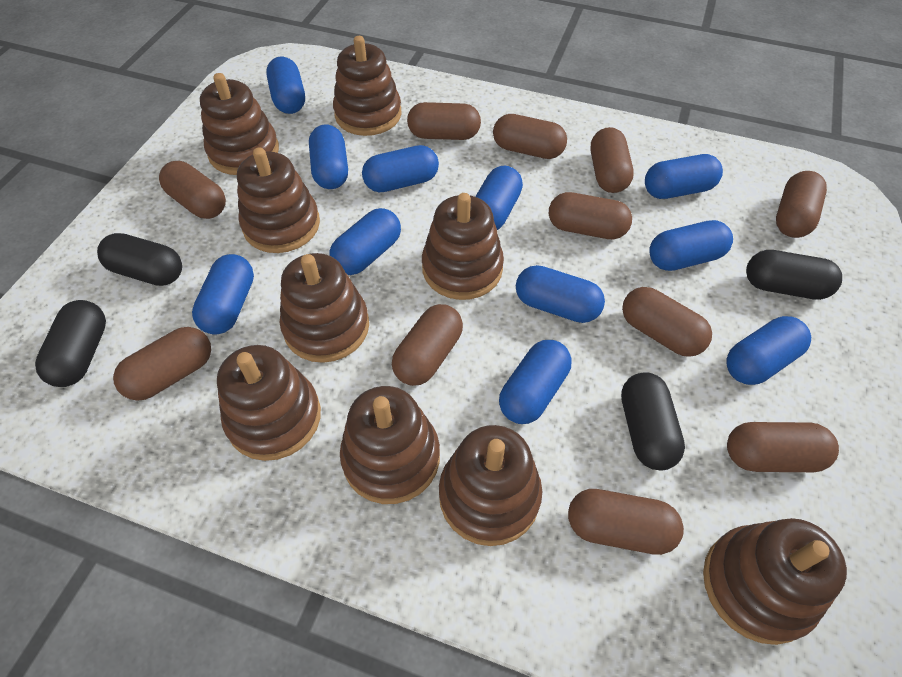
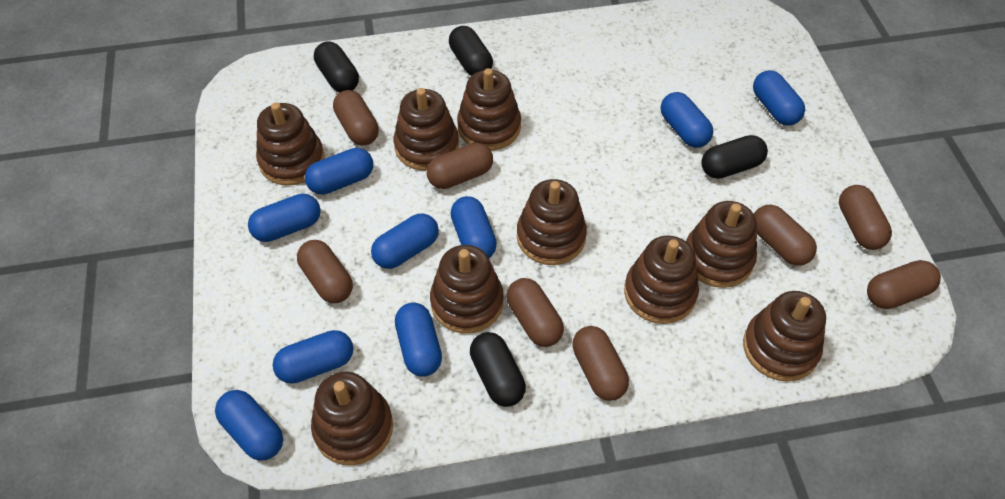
blue capsule: [192,254,254,335] [266,57,305,114] [309,125,348,189] [329,208,401,275] [362,145,439,192] [475,165,523,230] [499,340,571,424] [516,265,605,323] [645,154,723,199] [649,220,733,271] [726,316,811,385] = 11 -> [215,390,283,460] [248,194,321,242] [273,330,353,384] [305,148,373,195] [371,214,439,269] [395,303,442,377] [450,196,497,258] [661,92,713,148] [753,70,805,126] = 9
brown capsule: [113,327,211,401] [159,161,226,219] [392,304,463,386] [407,102,481,140] [493,114,567,159] [549,192,632,239] [568,489,684,555] [591,127,634,193] [622,287,712,357] [727,422,839,472] [776,171,827,238] = 11 -> [297,240,353,303] [333,90,379,145] [427,143,493,189] [507,278,564,347] [572,326,629,401] [754,205,817,266] [839,185,892,250] [867,260,941,309] = 8

